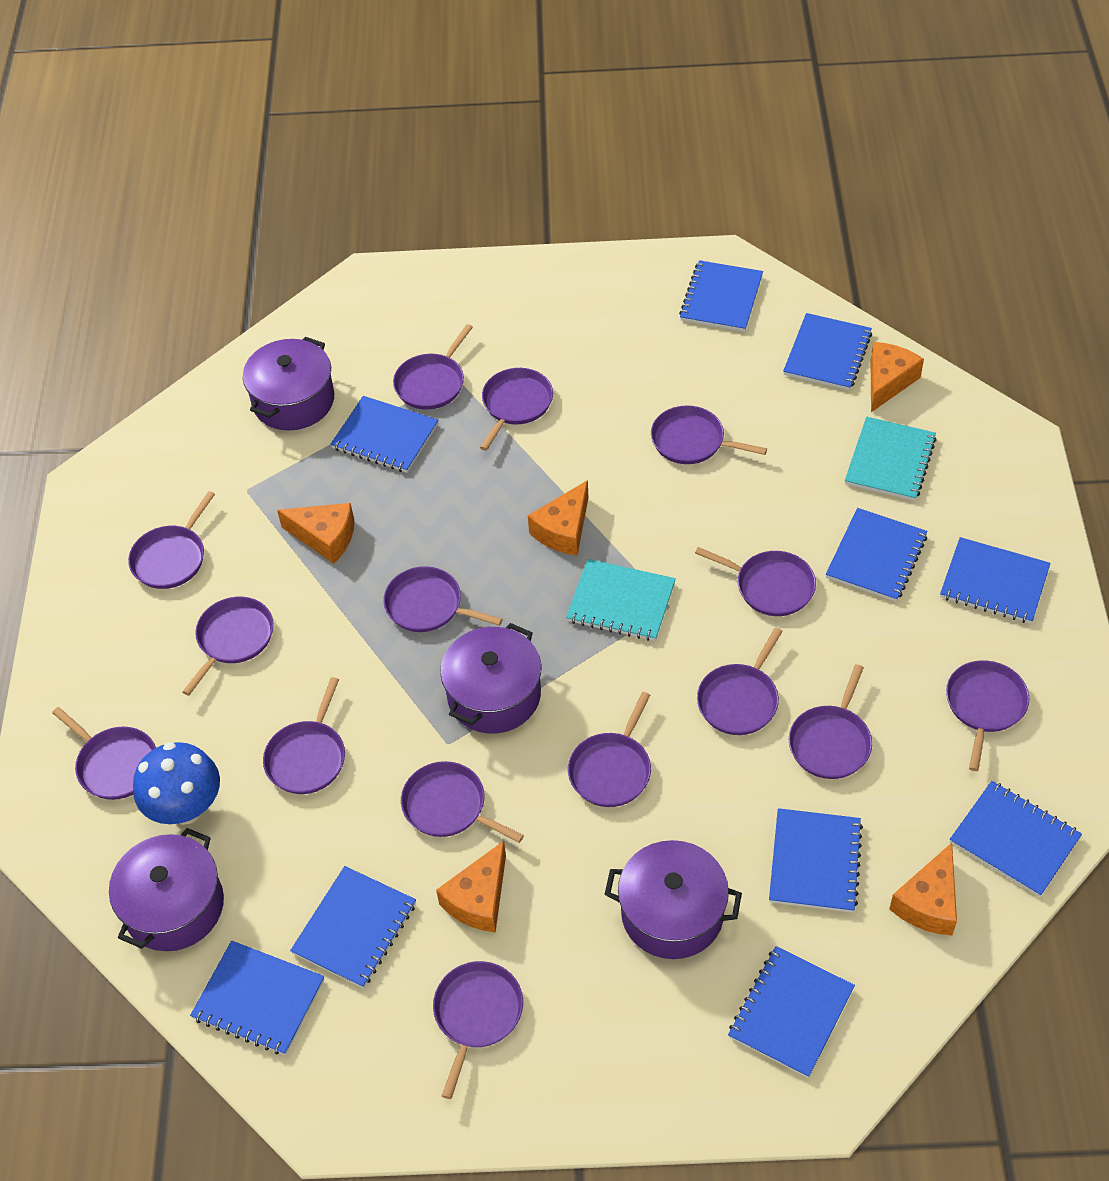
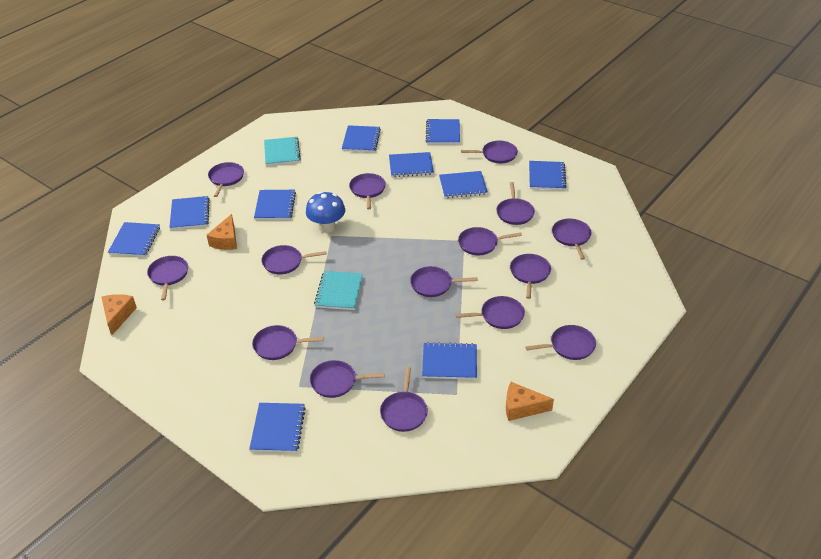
orange cheese: [277,503,354,564] [436,841,506,932] [528,480,588,556] [870,342,924,412] [889,843,957,936] = 5 -> [101,294,137,335] [207,214,237,250] [506,382,554,421] = 3
purple pot: [109,828,224,951] [243,337,334,431] [440,623,541,734] [605,840,742,959] = 4 -> none = 0

